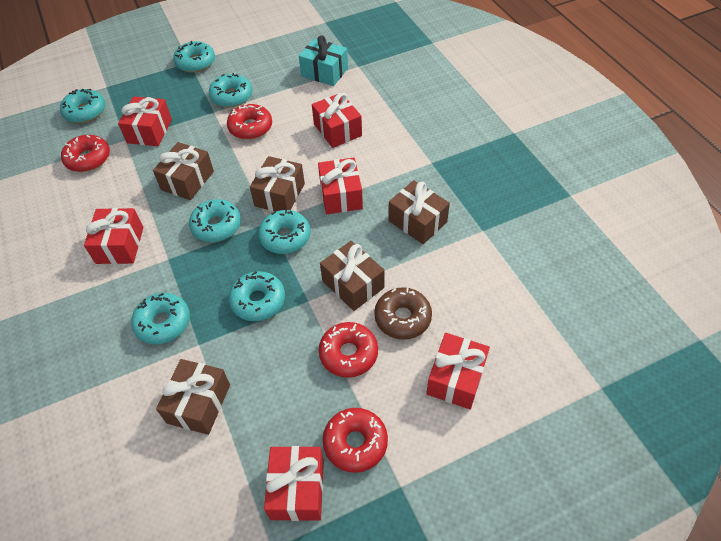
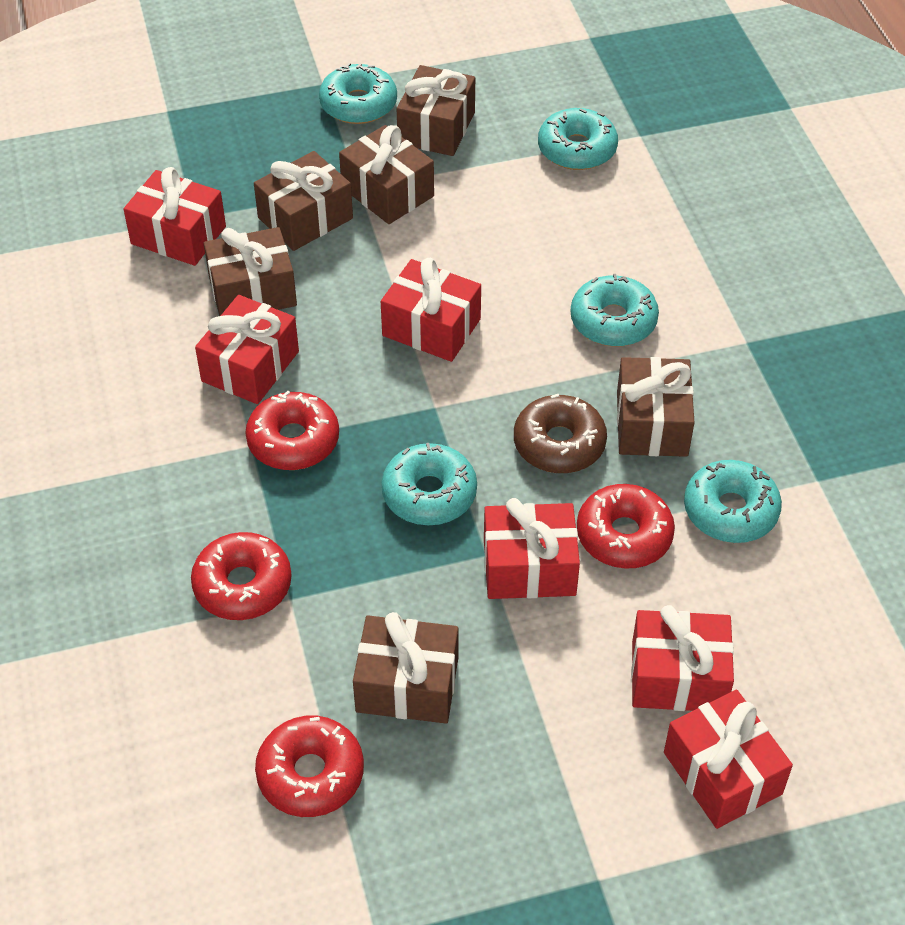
brown gift: [153,142,214,200] [156,359,230,435] [250,156,305,212] [320,241,384,311] [388,180,450,244] = 5 -> [203,227,297,316] [254,151,353,251] [339,125,434,224] [353,612,459,723] [397,65,475,156] [617,357,695,457] = 6
turquoise donut: [60,89,106,123] [131,293,190,344] [173,41,215,73] [189,199,241,242] [209,73,252,108] [229,271,285,321] [258,209,310,254] = 7 -> [319,63,397,124] [381,443,477,525] [538,108,618,170] [571,274,659,347] [684,460,782,543] = 5
turquoise gift: [299,35,348,86] = 1 -> none = 0

